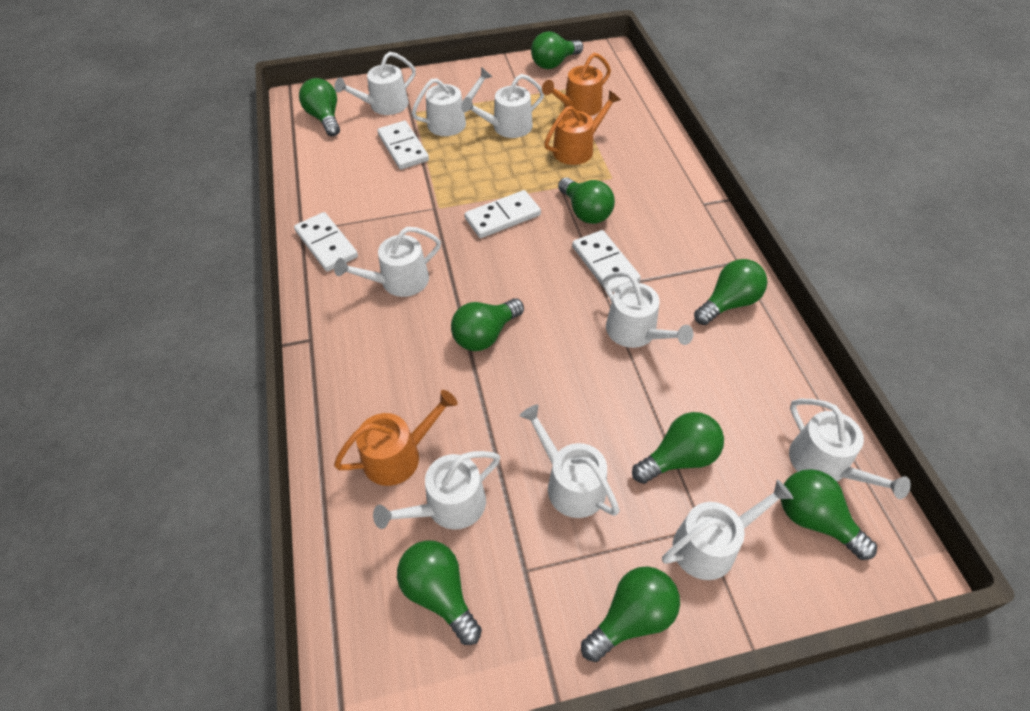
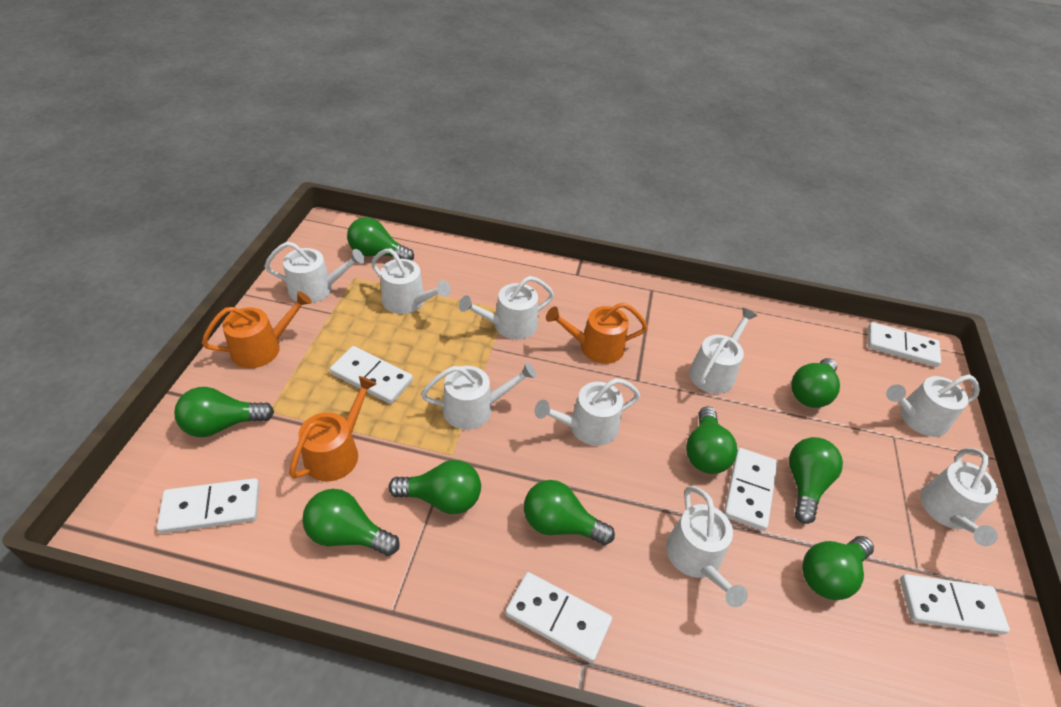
white domino: [294,212,358,272] [377,121,429,170] [465,190,541,238] [572,230,641,293] = 4 -> [157,478,259,534] [330,346,413,404] [505,572,612,663] [724,448,778,531] [868,322,941,367] [900,574,1010,635] = 6

